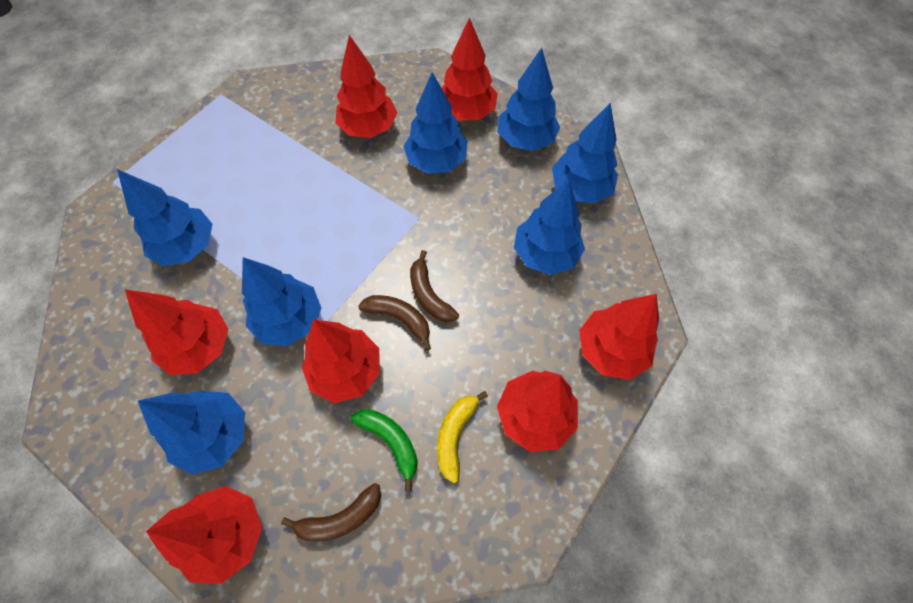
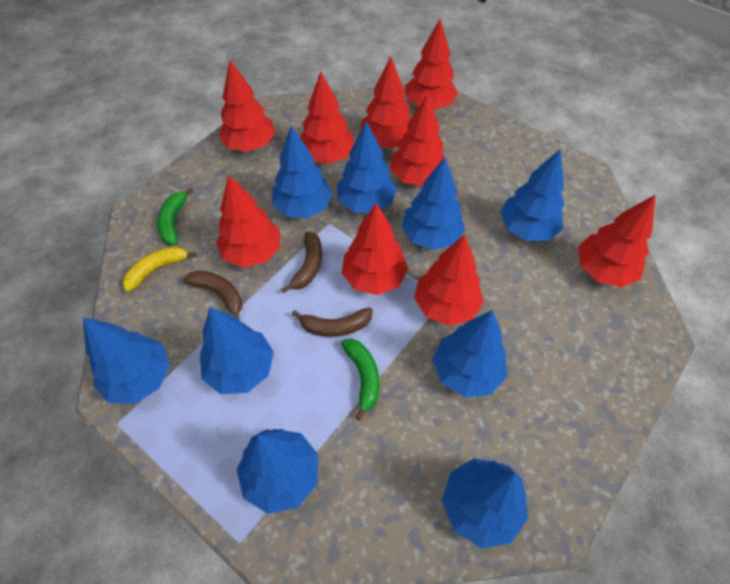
blue tree: [117,169,212,266] [138,391,245,475] [242,257,322,346] [403,72,467,174] [498,48,560,151] [514,179,585,275] [552,103,618,203] = 7 -> [83,317,170,404] [200,307,274,394] [237,429,318,514] [272,126,333,218] [337,121,397,213] [401,157,465,250] [433,310,507,398] [442,458,528,548] [500,149,565,241] = 9
green banana: [351,409,418,491] = 1 -> [157,188,193,245] [341,339,379,420] = 2
red tree: [125,289,228,375] [146,486,262,584] [302,320,380,403] [336,35,397,138] [442,17,498,121] [497,371,578,452] [579,294,659,380] = 7 -> [216,175,280,268] [219,60,275,152] [300,71,354,164] [342,203,408,295] [360,57,411,149] [390,93,449,186] [406,19,458,109] [414,234,484,326] [578,194,656,287] = 9

